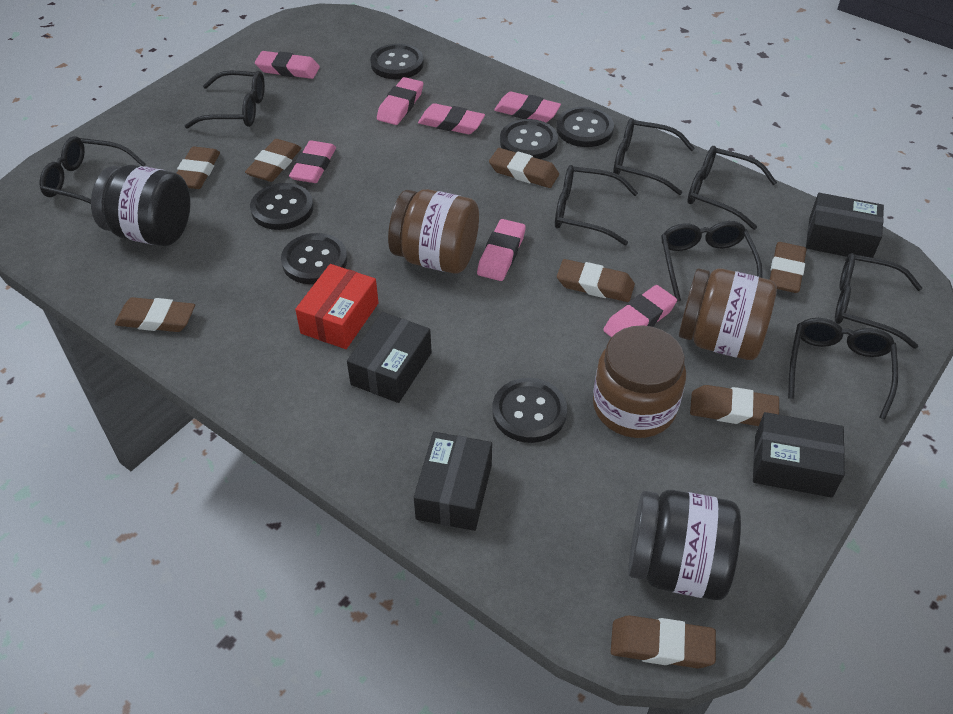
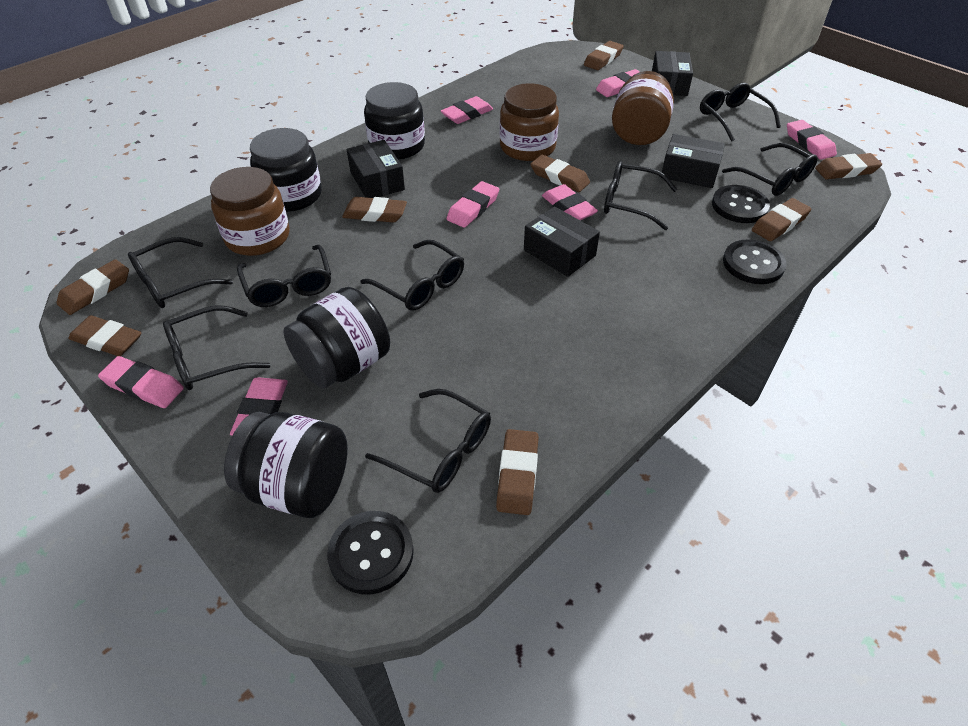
black button: [250,183,314,230] [281,233,347,284] [370,44,424,79] [492,378,567,443] [500,119,558,159] [556,107,614,147] = 6 -> [327,511,414,594] [712,185,770,223] [723,239,787,284] = 3
black jar: [91,165,191,246] [628,490,741,600] = 2 -> [224,412,348,518] [250,128,322,212] [283,287,390,388] [364,82,425,160] = 4
red box: [295,264,379,349] = 1 -> none = 0

